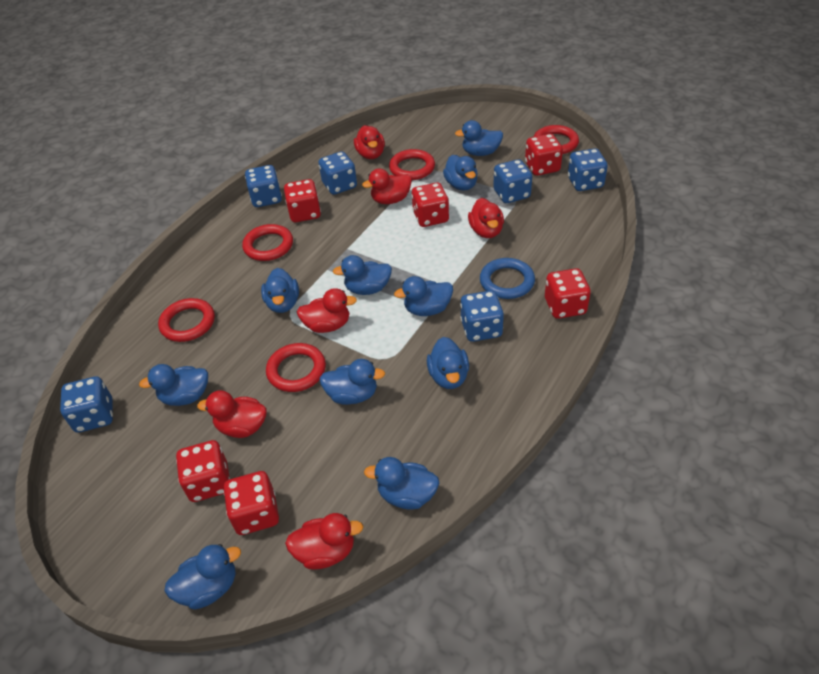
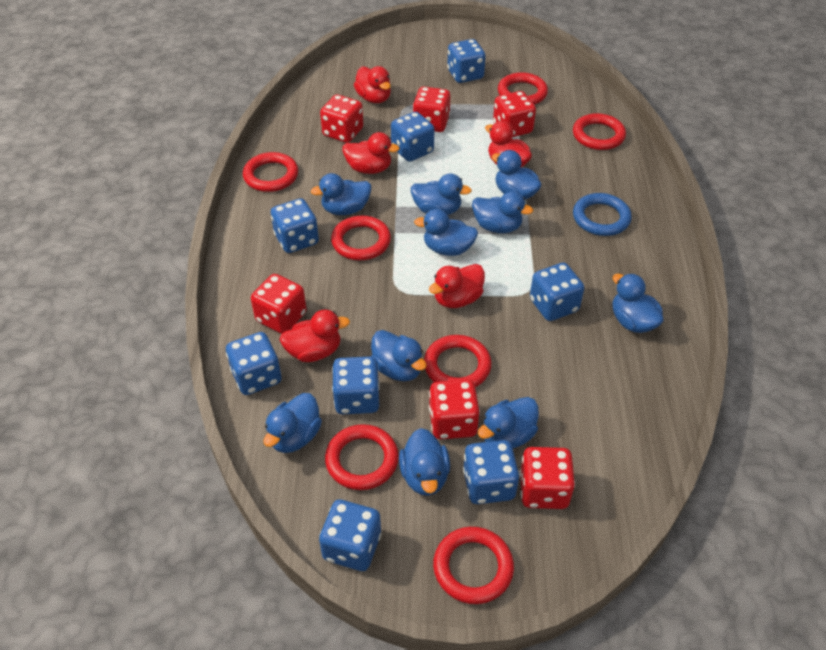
blue dice: [60,376,113,433] [245,165,282,207] [318,151,357,195] [460,290,504,342] [493,159,532,203] [568,148,608,191] = 6 -> [226,332,282,395] [271,198,319,253] [319,500,381,571] [332,357,379,414] [391,112,434,162] [447,39,486,83] [463,440,520,504] [530,263,584,321] = 8
red duck: [197,390,267,438] [285,513,363,570] [297,288,357,333] [354,125,385,159] [362,169,412,204] [468,198,504,238] = 6 -> [280,310,350,362] [343,132,400,174] [354,66,391,103] [429,264,485,308] [485,121,532,168] = 5
red ring: [158,298,215,342] [242,224,293,261] [266,343,326,392] [389,149,435,180] [534,125,579,154] = 5 -> [243,152,298,192] [325,424,399,490] [331,216,391,260] [424,335,491,387] [433,527,514,604] [498,72,548,105] [573,113,626,150] = 7

